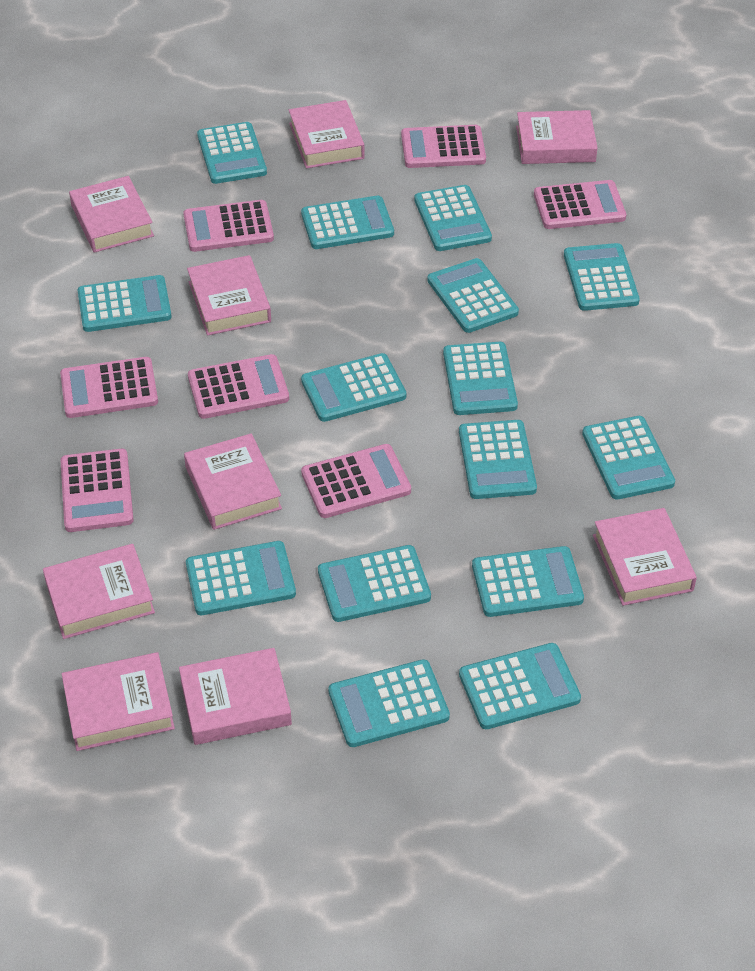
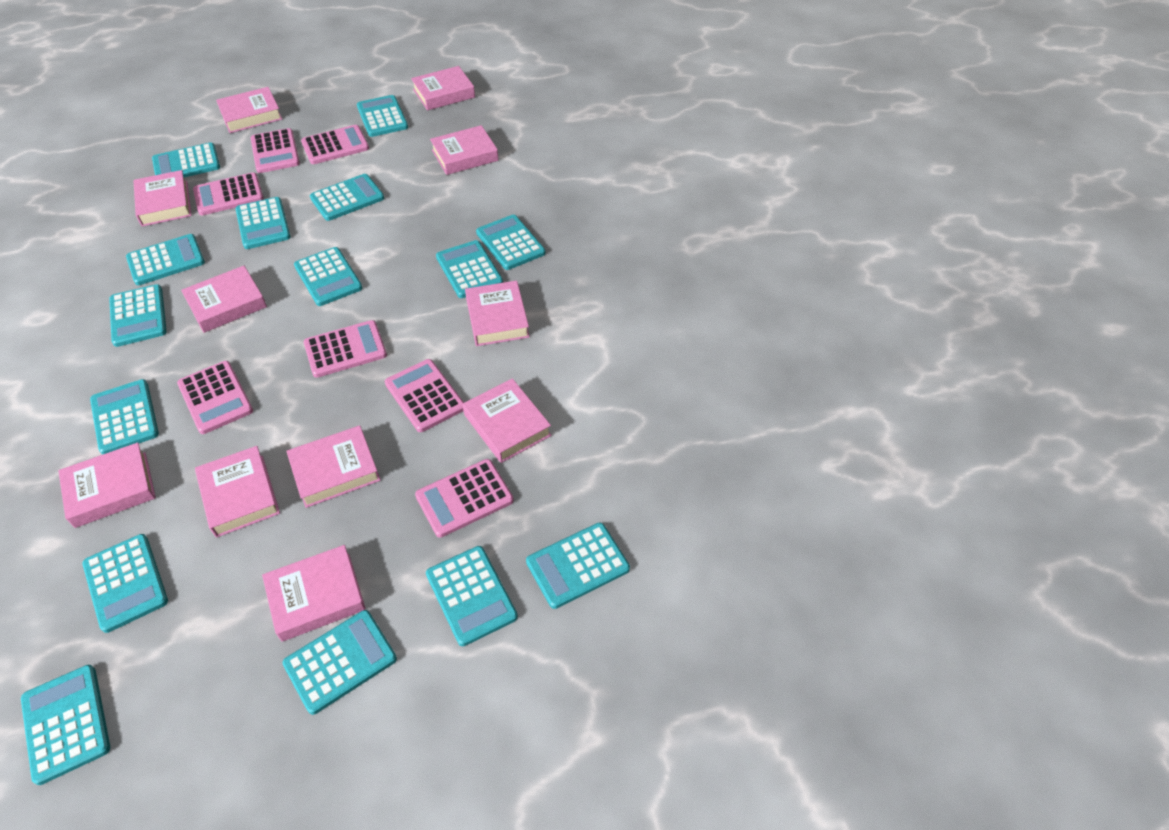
pink book: [43,544,155,639] [62,652,175,751] [69,176,154,253] [179,648,292,745] [184,433,282,530] [187,255,271,336] [289,100,365,169] [516,110,598,164] [593,508,697,606] = 9 -> [58,442,156,528] [134,170,192,227] [181,266,267,333] [195,446,280,538] [216,87,282,133] [262,545,366,642] [286,425,381,508] [411,66,475,110] [430,125,499,175] [462,378,552,463] [465,281,530,346] = 11

